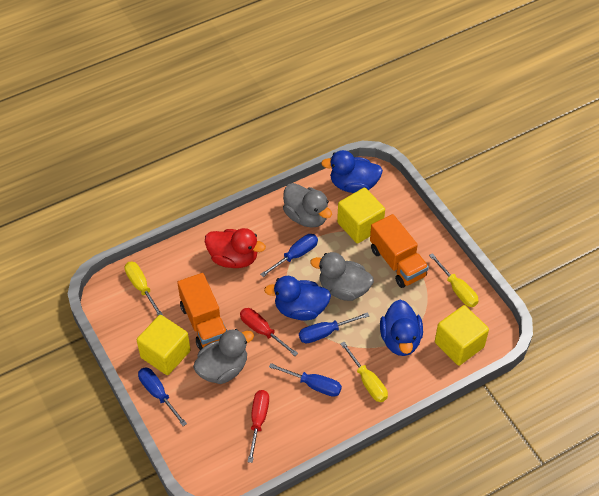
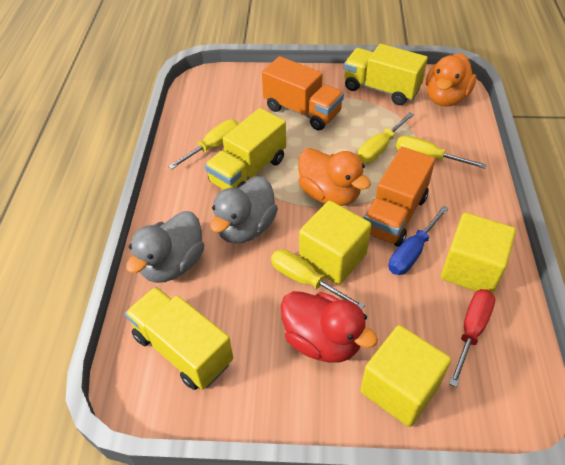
blue duck: [264,276,331,321] [321,150,383,193] [380,300,423,356] = 3 -> none = 0
blue screwdriver: [138,367,187,426] [260,234,318,277] [269,363,342,397] [299,312,369,343] = 4 -> [389,206,449,275] = 1
grey duck: [193,329,254,384] [283,183,332,228] [310,252,374,301] = 3 -> [126,211,204,283] [210,176,278,244] = 2
orange duck: none = 0 -> [298,148,371,206] [426,53,476,107] = 2
red screwdriver: [240,308,298,356] [248,390,269,463] = 2 -> [449,289,495,387] = 1
yellow screwdriver: [125,262,163,316] [340,342,388,402] [429,253,478,307] = 3 -> [168,120,239,169] [271,249,365,310] [357,112,414,163] [396,136,487,169] = 4
yellow truck: none = 0 -> [125,287,233,390] [205,108,286,190] [344,44,428,105] = 3

